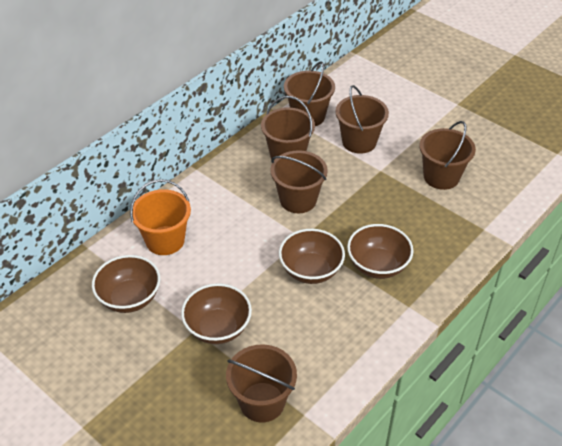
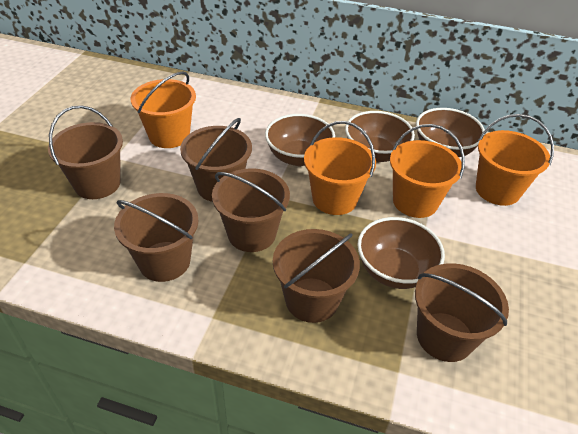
orange bucket: [130,179,191,255] = 1 -> [131,71,196,148] [304,121,376,215] [390,124,465,218] [476,114,554,206] = 4

